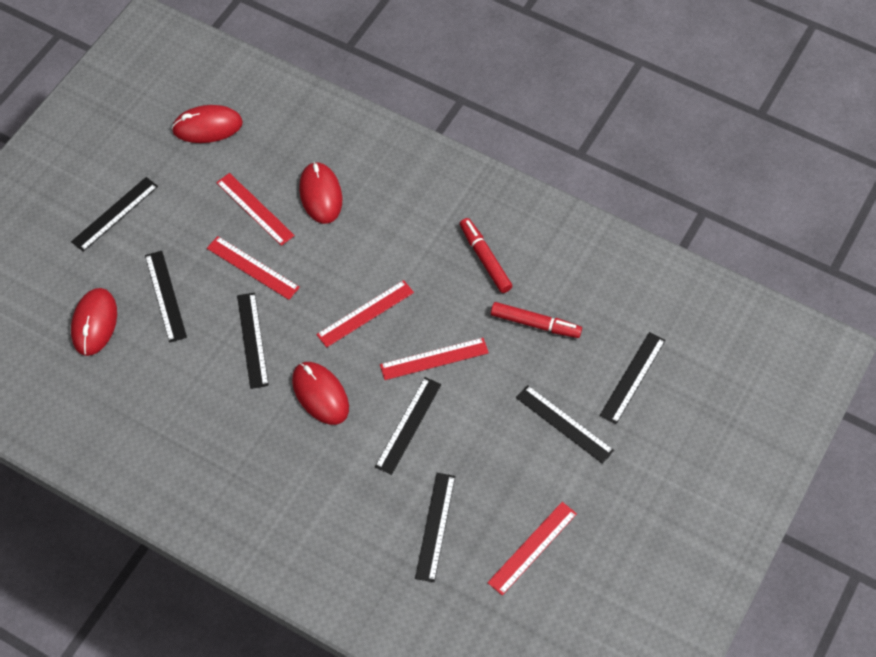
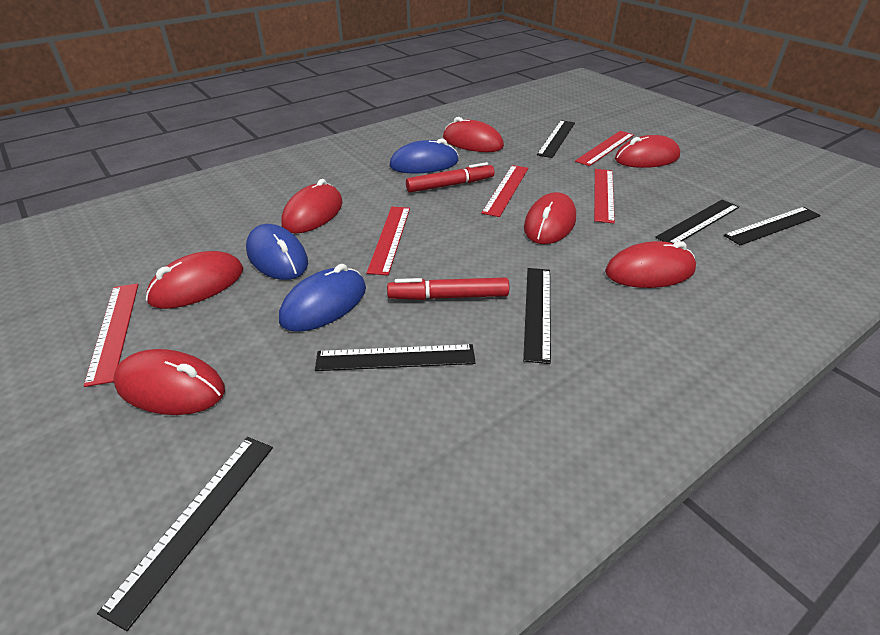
black ruler: [71,177,158,251] [145,251,187,343] [237,293,269,389] [375,377,441,475] [415,473,455,582] [516,385,614,464] [600,332,666,424] = 7 -> [97,437,273,631] [315,344,476,371] [523,268,551,364] [537,120,575,158] [655,200,739,243] [723,207,821,245] = 6
blue mouse: none = 0 -> [246,224,308,280] [279,264,366,332] [390,138,459,173] = 3
red mouse: [71,288,117,356] [171,105,243,143] [292,362,349,425] [299,162,342,224] = 4 -> [113,349,225,415] [146,251,243,309] [282,179,343,233] [443,117,504,152] [524,192,576,244] [605,241,696,288] [615,135,680,168] = 7

